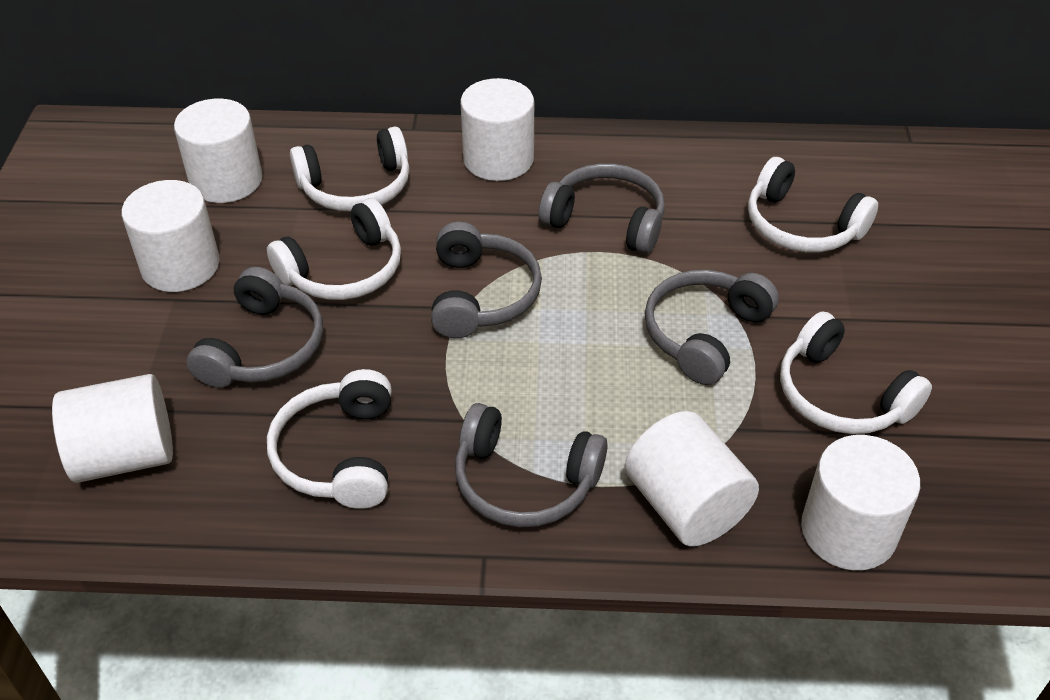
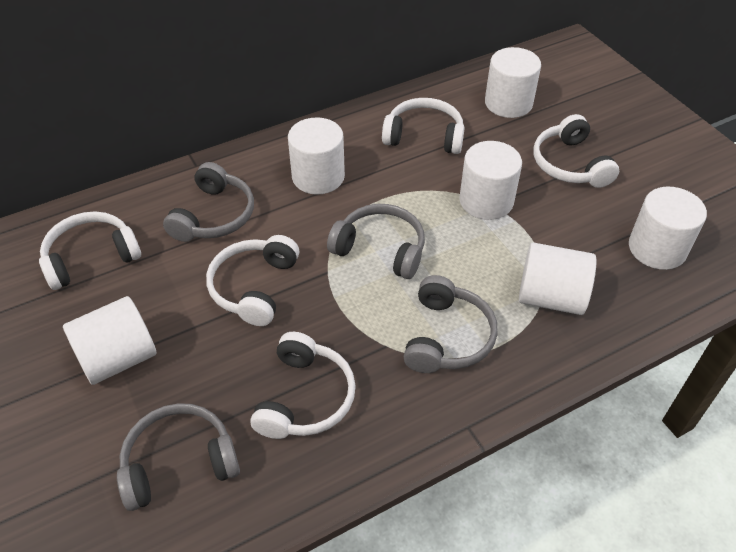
grey headphones: [187,267,323,388] [431,222,542,338] [455,403,608,527] [539,163,665,254] [645,270,779,385] = 5 -> [117,403,240,511] [163,162,254,242] [327,204,425,279] [403,275,497,373] = 4

